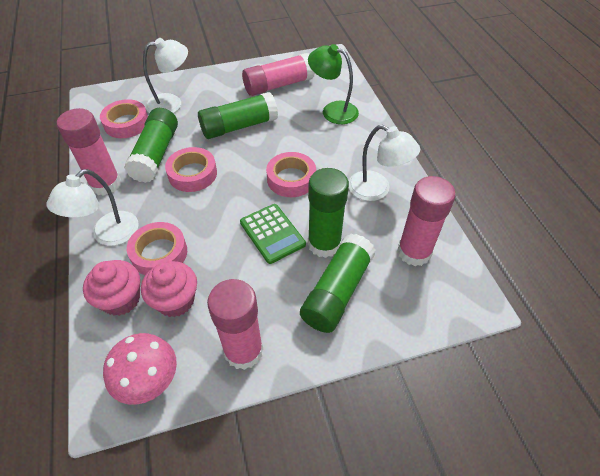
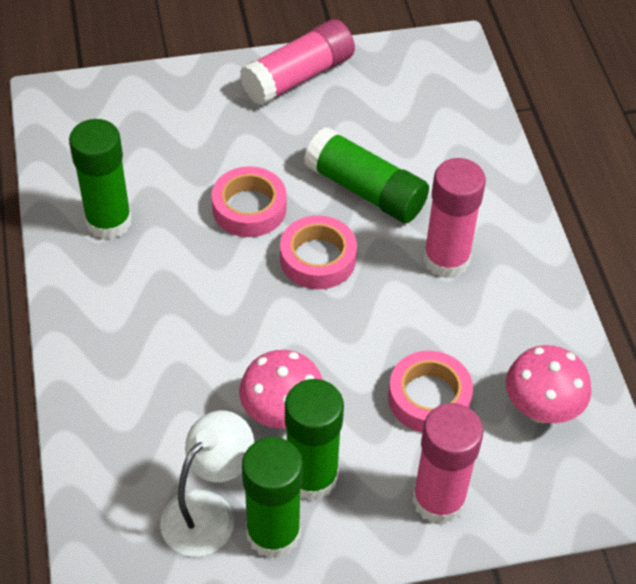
green calculator: [240,204,306,264] = 1 -> none = 0
green lamp: [308,44,359,124] = 1 -> none = 0
pink cupcake: [83,260,140,316] [141,261,197,317] = 2 -> none = 0
pink glue stick: [57,108,121,196] [207,279,263,370] [242,53,315,96] [397,176,456,266] = 4 -> [240,19,355,106] [412,403,484,525] [423,158,486,278] = 3
pink mushroom: [103,333,177,405] = 1 -> [239,350,323,429] [506,345,591,423] = 2
pink tape: [100,99,148,138] [127,222,187,275] [165,147,217,192] [266,152,316,197] = 4 -> [211,166,287,237] [280,215,357,289] [388,351,473,433] = 3
white lamp: [46,169,139,246] [143,38,188,113] [349,125,420,201] = 3 -> [160,411,254,557] = 1

